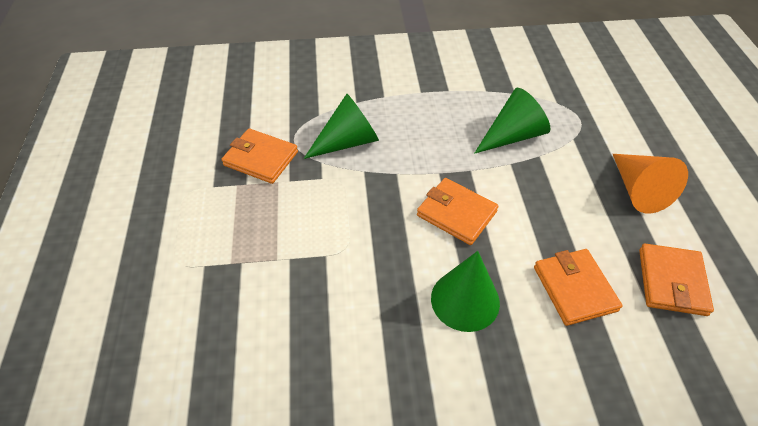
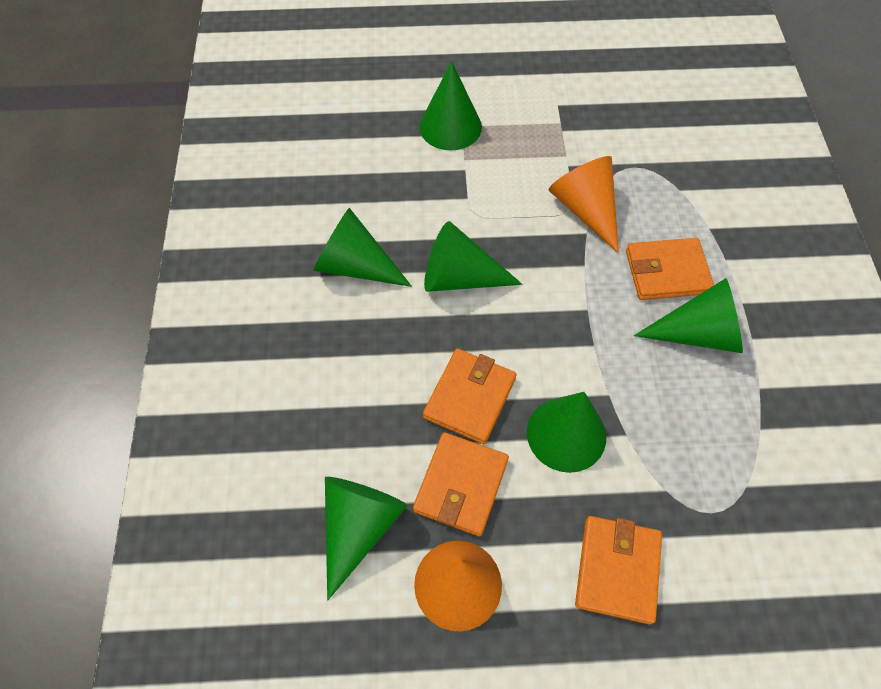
green cone: [303,94,379,159] [431,251,500,332] [474,88,550,154] = 3 -> [313,208,412,287] [325,477,407,600] [419,61,482,150] [424,221,522,292] [527,392,606,473] [634,278,743,353] = 6
orange cone: [613,154,688,213] = 1 -> [414,541,502,632] [549,156,619,253] = 2

